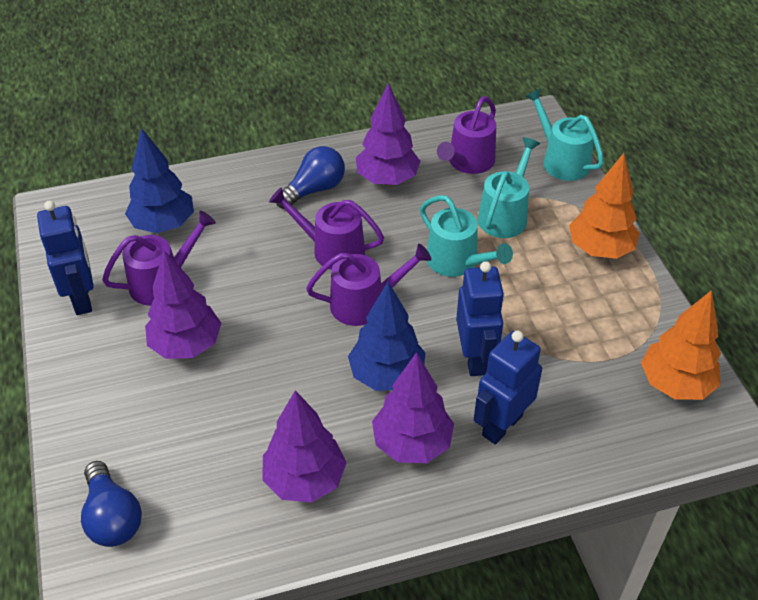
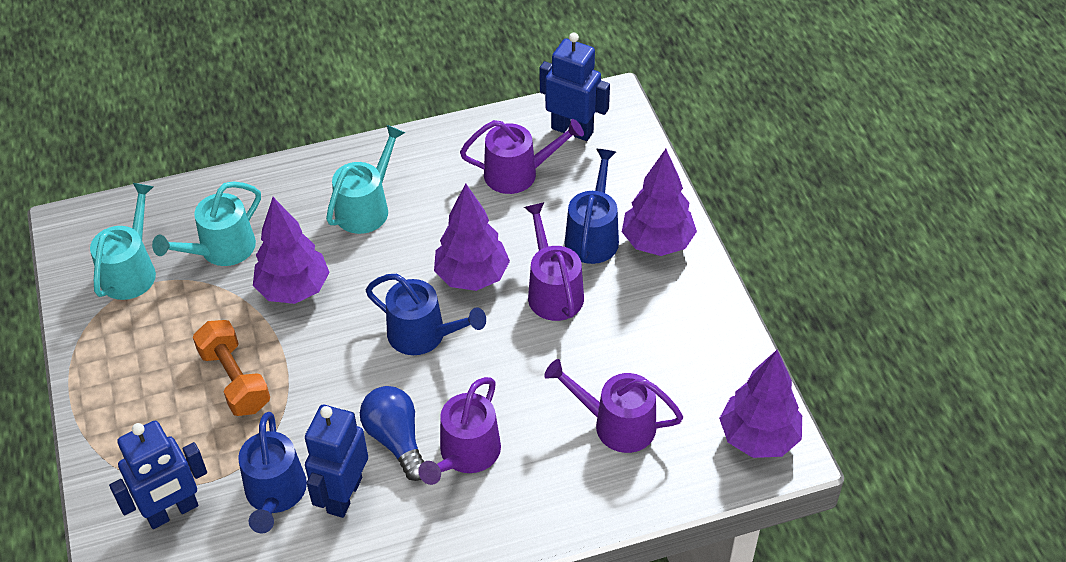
blue light bulb: [81,461,142,547] [276,146,345,209] = 2 -> [360,386,424,481] = 1
blue tree: [125,128,194,233] [348,282,425,391] = 2 -> none = 0
blue watering can: none = 0 -> [238,412,307,533] [366,274,486,355] [564,149,619,264] = 3
orange dumbbell: none = 0 -> [193,320,270,416] = 1
orange tree: [569,153,640,259] [641,290,721,400] = 2 -> none = 0

